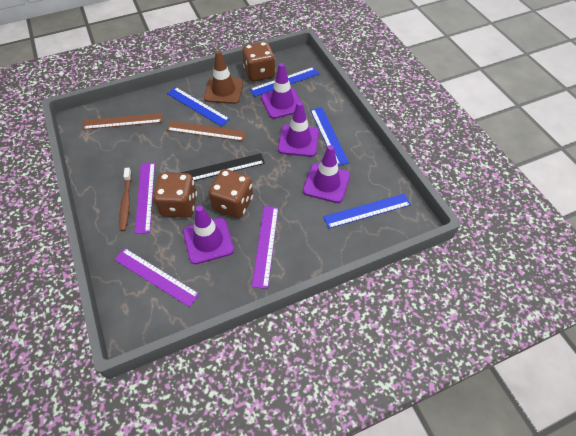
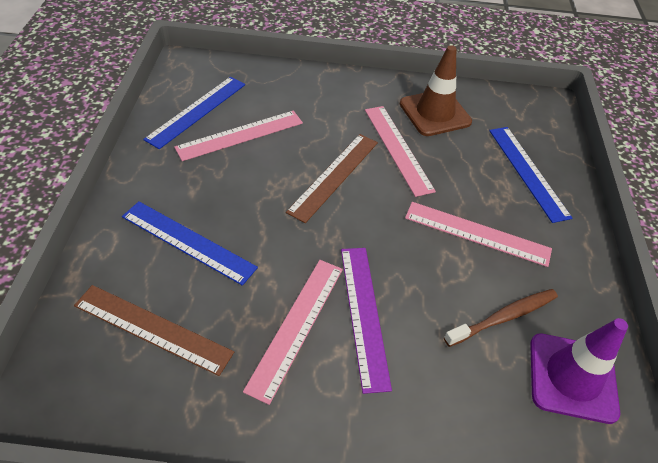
black ruler: [181,153,265,181] = 1 -> none = 0
blue ruler: [167,87,230,127] [250,67,319,97] [310,107,349,166] [323,194,411,229] = 4 -> [122,201,258,286] [143,77,245,149] [489,127,572,223] = 3
brown dice: [153,172,197,217] [208,169,253,218] [242,42,276,82] = 3 -> none = 0
pink ruler: none = 0 -> [174,111,303,161] [243,260,343,405] [365,106,436,197] [405,202,552,267] = 4
purple ruler: [114,248,200,307] [135,162,155,234] [252,206,278,289] = 3 -> [341,248,392,394] = 1
purple traffic cone: [183,206,234,264] [261,63,301,119] [278,101,319,157] [303,145,350,203] = 4 -> [530,318,628,424] = 1

